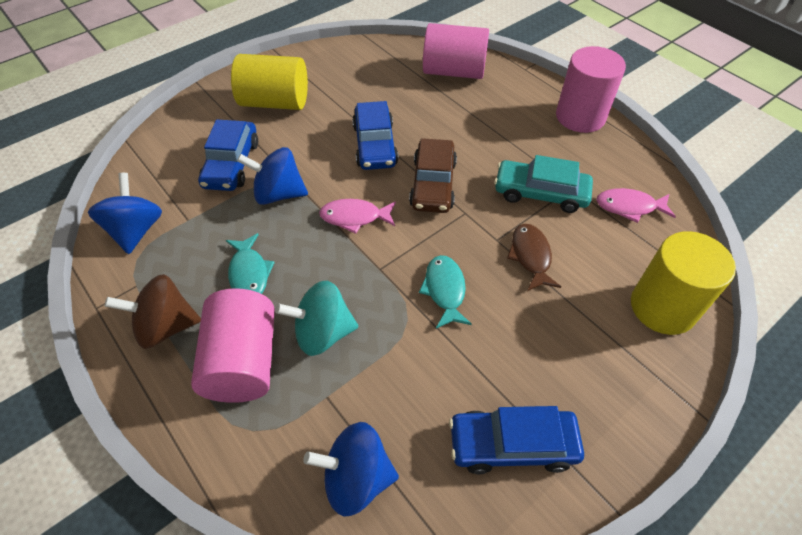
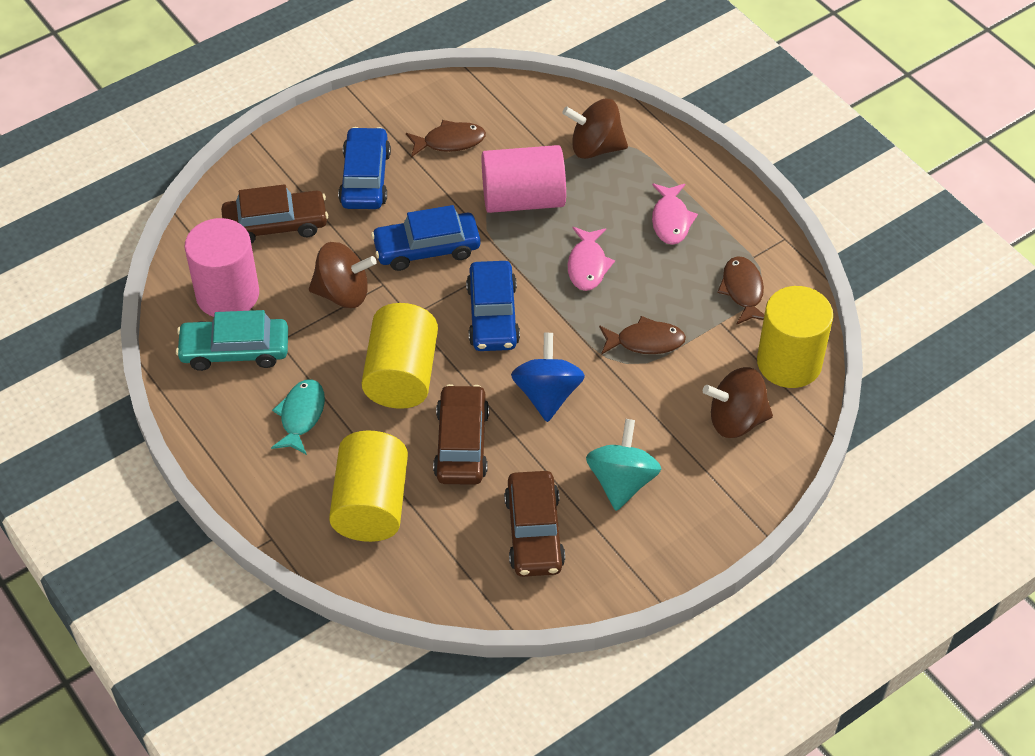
blue spinning top: [88,173,162,254] [237,147,308,205] [303,422,399,517] = 3 -> [511,333,585,422] = 1
brown car: [409,138,457,213] = 1 -> [221,184,328,244] [433,384,489,485] [504,471,565,577] = 3
brown fish: [507,224,561,291] = 1 -> [406,120,486,157] [599,316,686,355] [717,256,764,325] = 3
brown spinning top: [105,274,201,349] = 1 -> [309,242,377,308] [562,99,628,159] [703,367,773,438] = 3
pink cylinder: [191,288,275,403] [423,23,489,79] [556,46,626,133] = 3 -> [184,218,259,317] [482,145,566,213] = 2
turquoise fish: [226,233,275,294] [419,255,472,328] = 2 -> [271,379,325,455] = 1
yellow cylinder: [231,54,308,110] [631,231,736,335] = 2 -> [329,431,408,542] [361,303,438,409] [757,286,833,388] = 3

